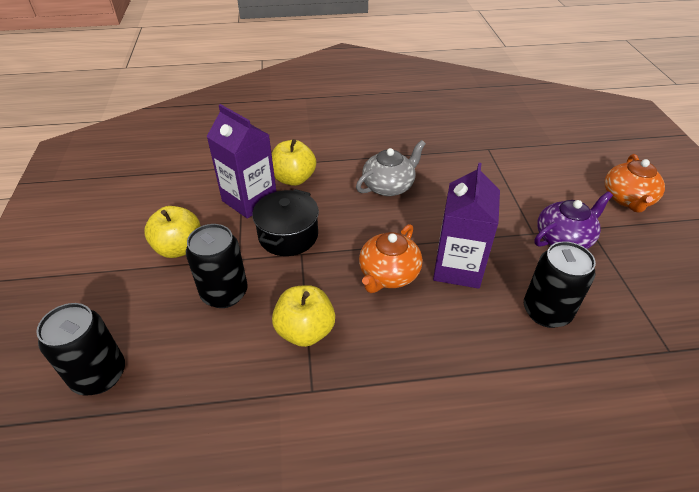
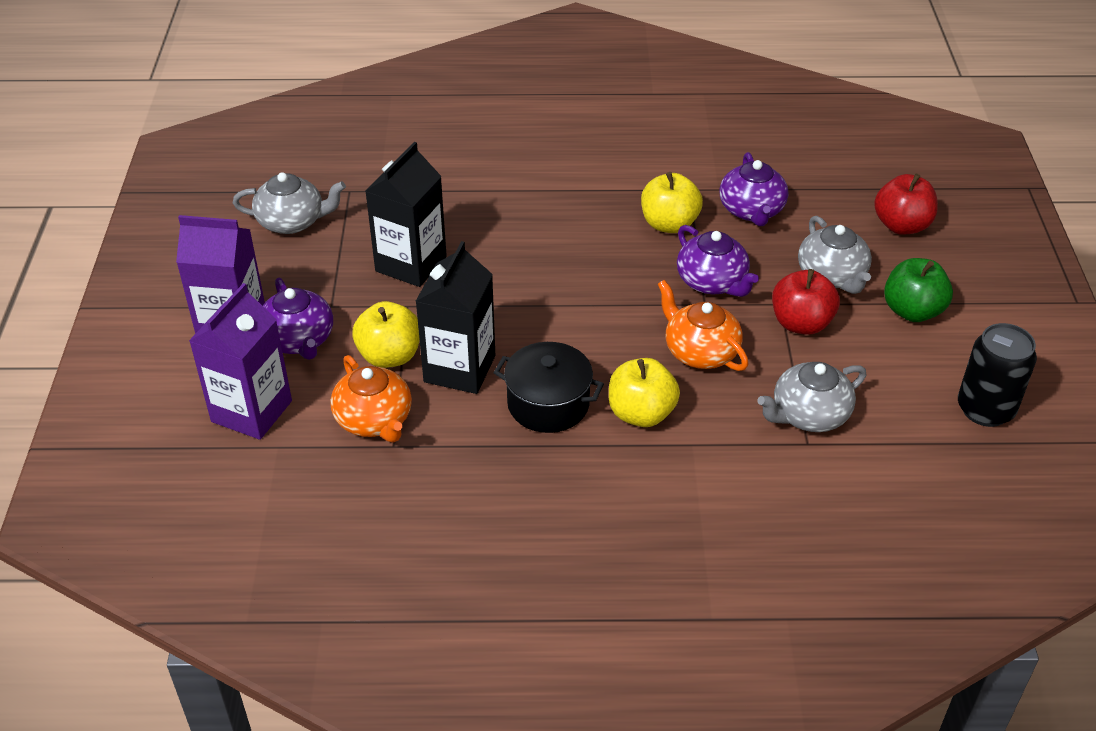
black can: [36,303,125,396] [186,224,248,308] [524,241,596,328] = 3 -> [958,323,1037,427] = 1
black carton: none = 0 -> [365,142,447,287] [416,241,495,394] = 2
green apple: none = 0 -> [884,258,953,322] = 1
grey teapot: [356,140,426,196] = 1 -> [233,172,346,234] [757,362,866,432] [798,216,872,294] = 3
purple teapot: [534,191,613,249] = 1 -> [263,278,333,360] [677,225,759,297] [719,152,788,226] = 3
red apple: none = 0 -> [772,269,840,335] [874,174,938,235] = 2

